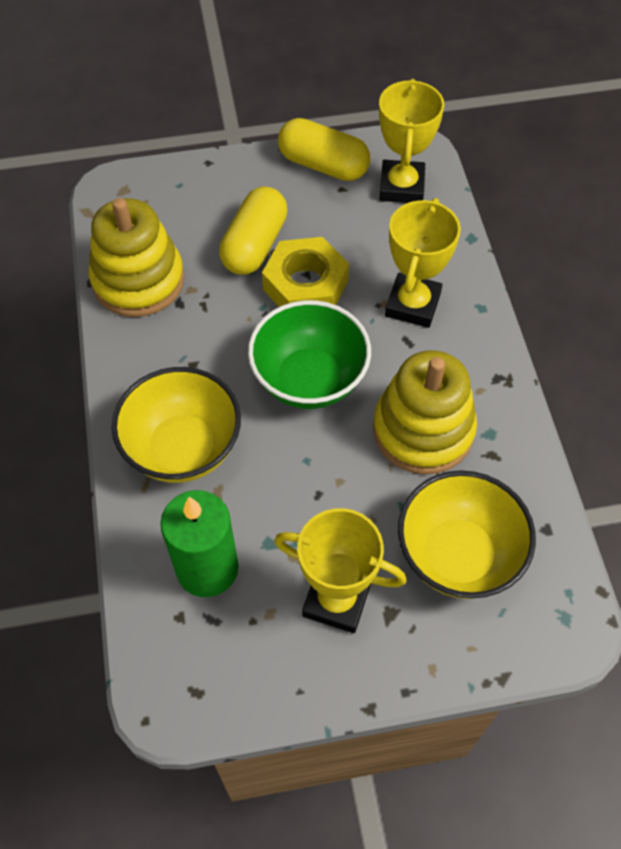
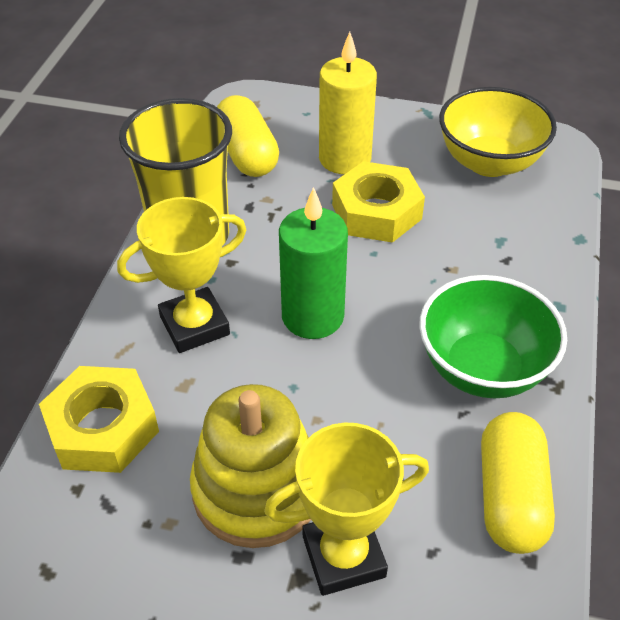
yellow bowl: [112,367,241,483] [398,470,536,599] = 2 -> [439,87,557,177] = 1
yellow candle: none = 0 -> [319,32,377,174] = 1
yellow cup: none = 0 -> [119,98,232,246] = 1
yellow nut: [262,237,349,307] = 1 -> [39,366,159,473] [332,161,425,243] = 2
yellow stacking toy: [89,198,185,317] [373,350,477,474] = 2 -> [190,384,311,548] = 1
yellow trophy: [274,508,407,633] [379,79,444,203] [385,198,461,328] = 3 -> [117,197,246,353] [264,423,429,596] = 2

